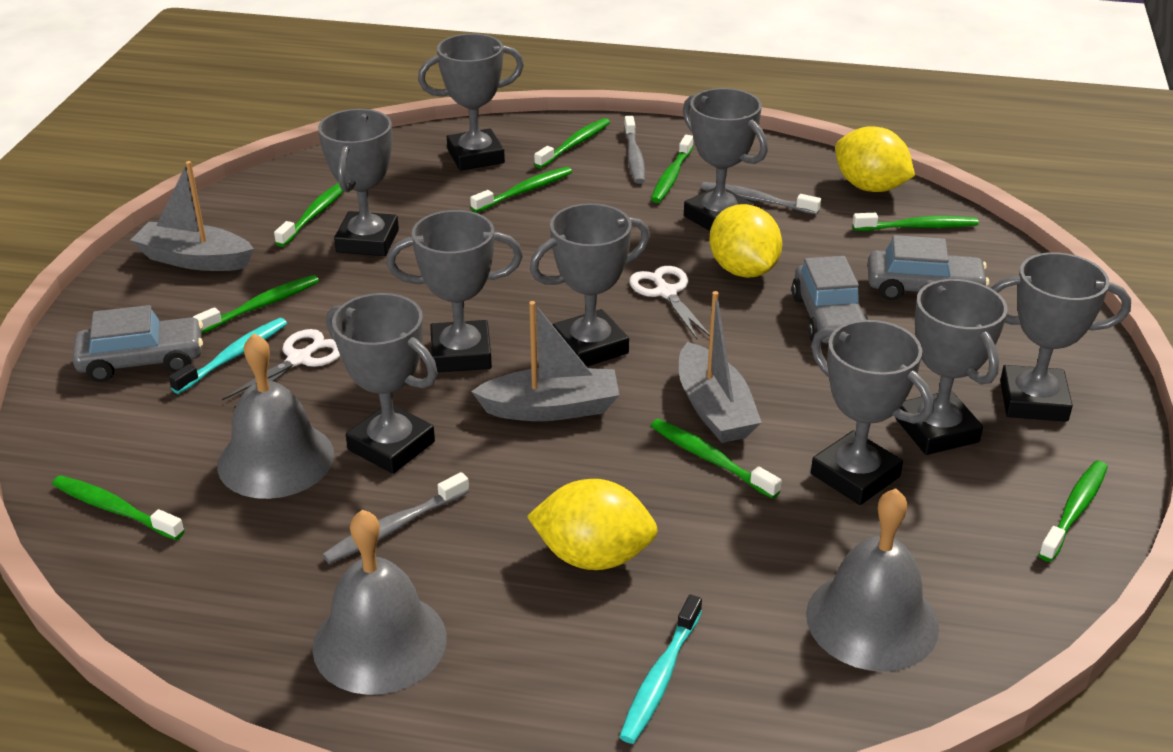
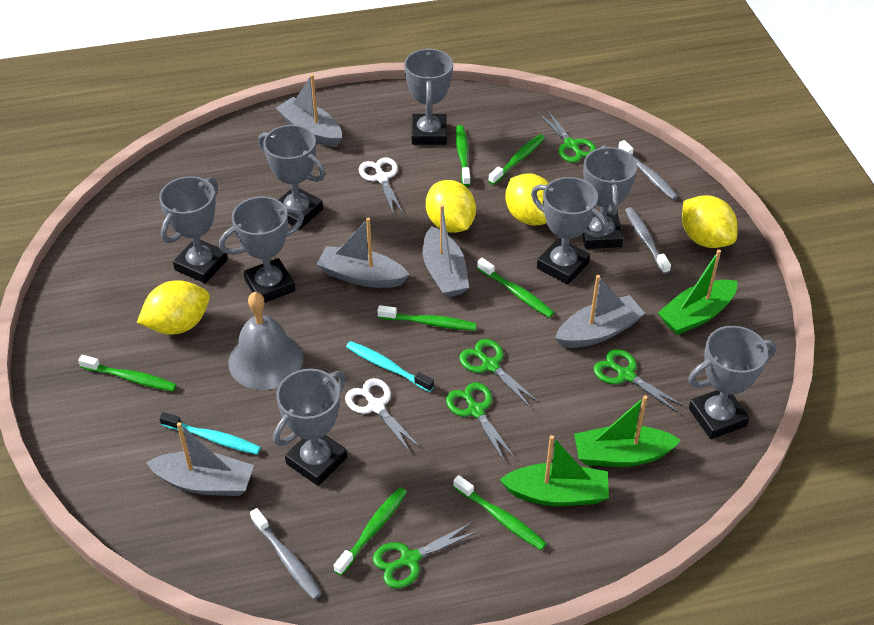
green boat: none = 0 -> [500,435,609,506] [574,395,681,467] [658,250,738,335] = 3
green scissors: none = 0 -> [373,522,479,588] [446,382,515,461] [459,339,540,408] [539,110,596,163] [593,349,686,413] = 5
green toothbrush: [52,475,185,540] [193,275,319,333] [274,183,343,247] [470,167,572,213] [534,118,610,168] [651,135,693,203] [651,419,781,499] [853,213,979,231] [1038,461,1108,562] = 9 -> [78,355,177,391] [334,487,407,576] [377,305,477,331] [453,475,547,550] [456,125,471,186] [477,258,554,318] [488,134,545,185] = 7
grey bell: [217,333,334,499] [312,509,447,695] [806,488,939,671] = 3 -> [228,292,303,390] = 1
grey boat: [130,161,254,271] [471,301,619,421] [679,291,762,443] = 3 -> [146,422,254,496] [276,74,342,147] [317,218,409,288] [423,205,469,298] [555,275,645,348] = 5
grey car: [72,305,203,382] [792,256,868,344] [868,235,989,300] = 3 -> none = 0
grey trophy: [318,109,399,256] [326,293,438,474] [387,210,523,372] [418,34,524,171] [530,203,650,367] [683,88,768,231] [811,320,934,505] [895,279,1007,455] [991,252,1131,422] = 9 -> [159,176,228,283] [219,196,304,303] [258,125,325,229] [273,369,347,486] [404,48,453,145] [531,177,608,285] [582,145,637,249] [688,326,776,439] = 8
yellow lemon: [527,479,658,570] [709,204,782,278] [835,126,915,192] = 3 -> [137,280,210,335] [426,180,476,233] [505,174,549,225] [682,195,738,248] = 4

